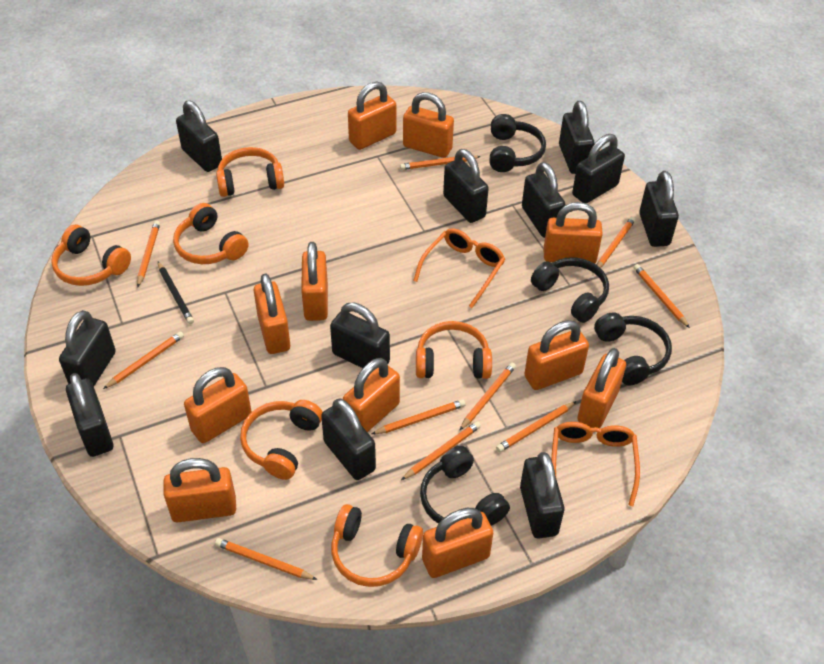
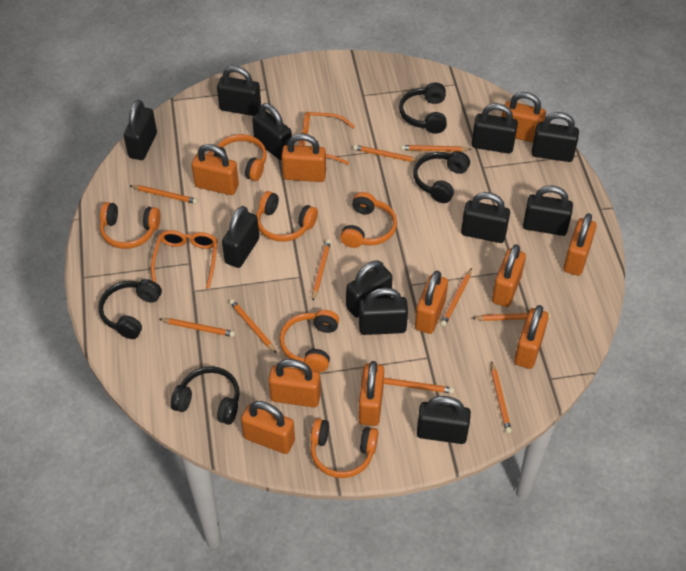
black pencil: [158,262,194,324] = 1 -> none = 0
orange padlock: [163,458,236,523] [184,367,252,443] [254,274,290,354] [301,242,328,321] [343,358,400,432] [348,82,396,150] [403,92,454,158] [422,508,493,578] [524,320,589,390] [544,202,603,264] [577,348,626,428] = 11 -> [192,144,239,195] [241,401,295,454] [269,359,321,408] [281,134,326,182] [358,361,384,426] [415,271,448,334] [492,244,526,307] [502,92,546,142] [514,305,549,369] [563,213,597,276] = 10

